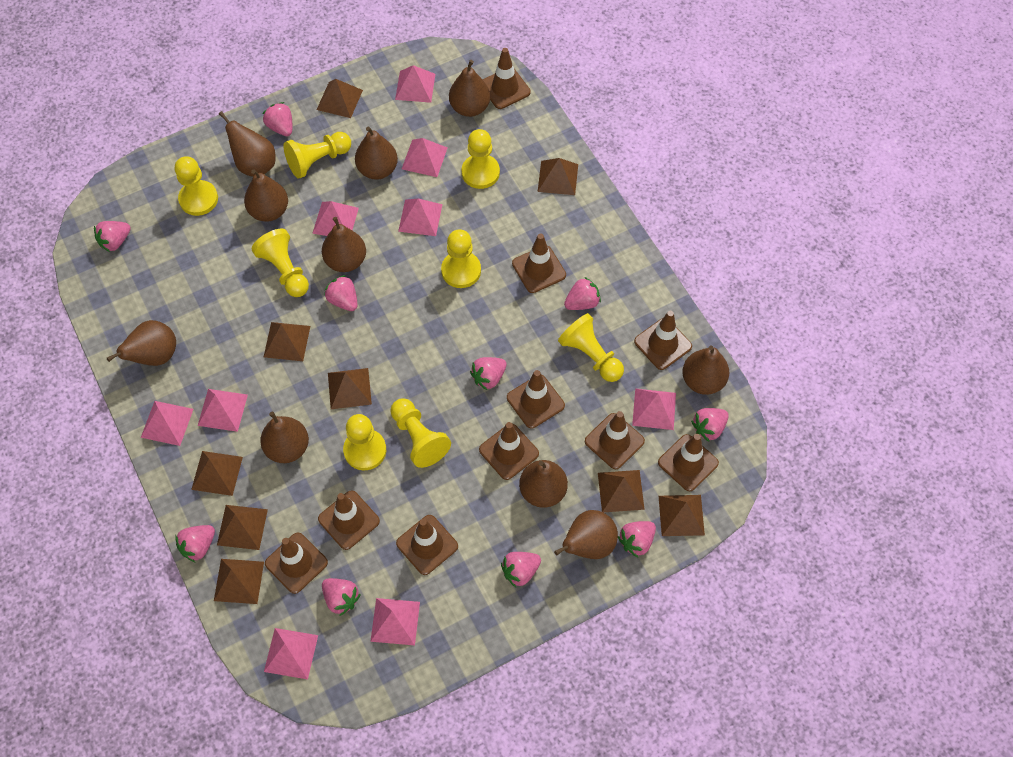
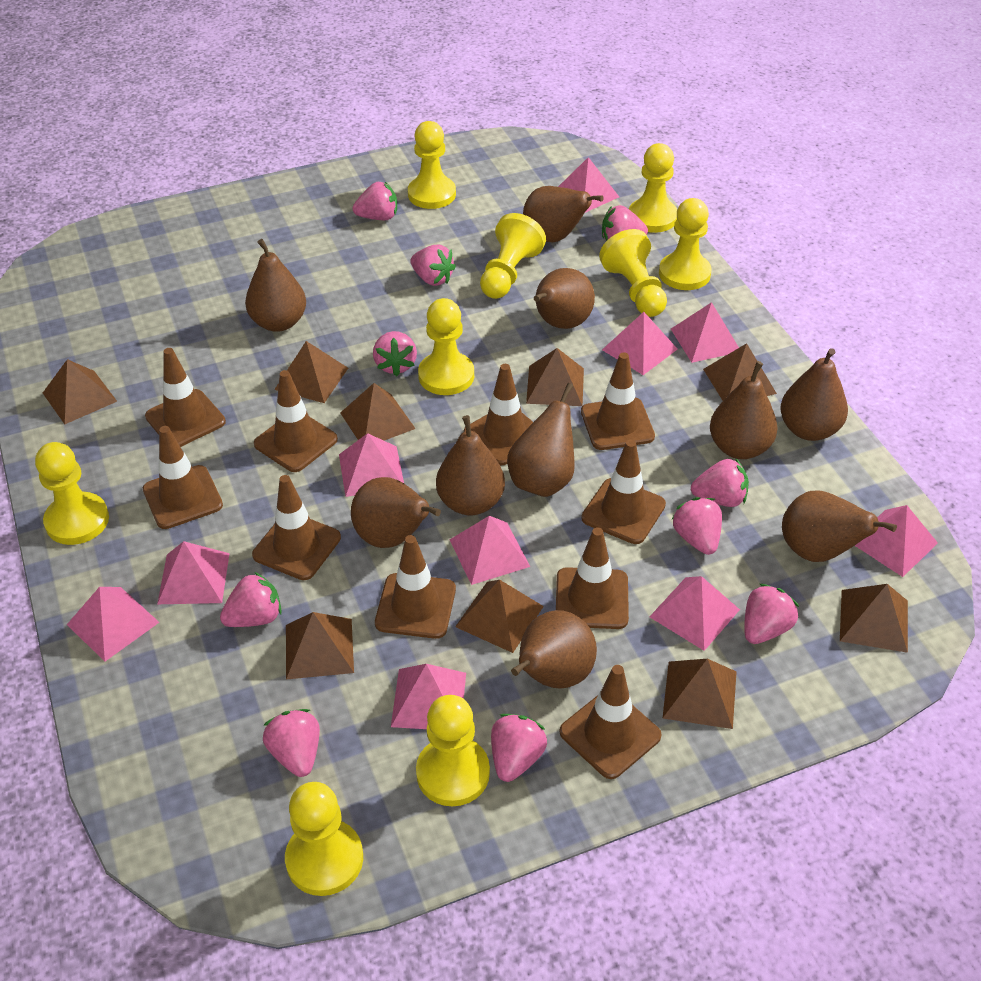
pink pyramid: [141,401,193,446] [198,389,248,432] [264,628,318,679] [312,201,359,236] [370,598,420,645] [395,65,435,103] [398,199,443,236] [402,138,448,177] [632,389,676,430] = 9 -> [67,587,159,661] [157,541,230,604] [339,433,404,497] [391,664,466,729] [450,516,530,585] [558,157,619,213] [602,312,677,375] [650,576,740,651] [671,302,739,363] [855,505,938,577] = 10
yellow pawn: [175,156,218,216] [252,229,309,297] [284,132,351,179] [343,414,386,470] [390,398,451,468] [441,229,481,288] [462,129,500,189] [558,313,624,382] = 8 -> [35,442,109,545] [285,782,363,896] [408,121,456,209] [416,695,490,806] [418,298,474,395] [480,213,546,299] [599,229,667,317] [629,143,677,233] [659,198,712,290] = 9

